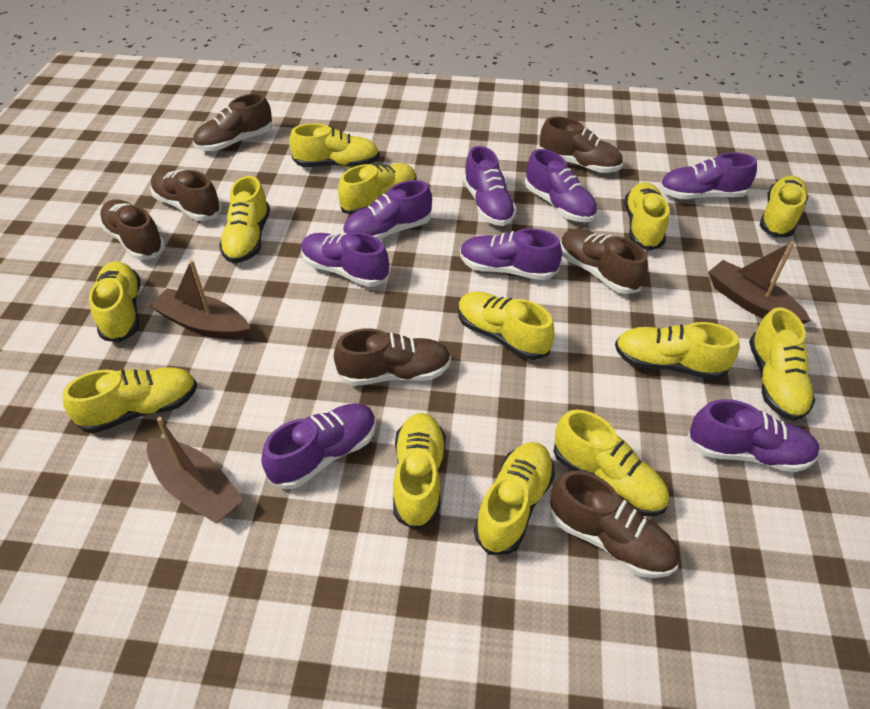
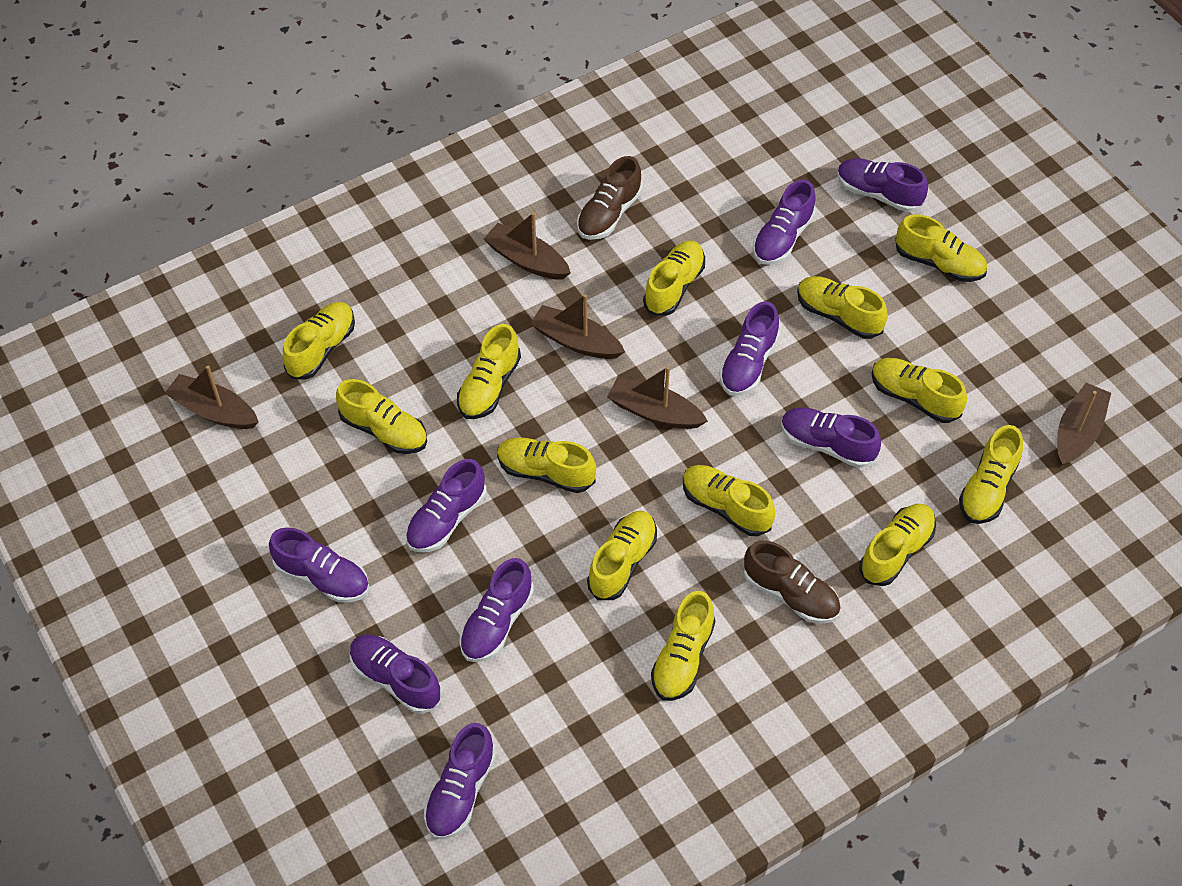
brown boat: [147,417,244,523] [150,260,250,340] [708,241,811,324] = 3 -> [164,366,259,429] [484,212,571,280] [530,294,625,359] [607,366,708,429] [1057,383,1111,466] = 5
brown shoe: [99,200,165,260] [150,169,222,221] [193,93,272,151] [334,328,451,386] [539,117,623,173] [550,471,679,578] [561,229,648,294] = 7 -> [577,156,642,240] [744,540,841,624] = 2
purple shoe: [261,403,376,489] [301,232,389,287] [343,180,432,240] [460,228,562,280] [463,146,517,226] [525,149,597,222] [659,152,757,199] [687,399,820,472] = 8 -> [269,527,369,603] [350,634,442,714] [406,459,487,552] [424,723,496,839] [459,558,534,662] [719,301,780,396] [753,180,816,265] [781,408,881,468] [837,158,928,212] = 9

